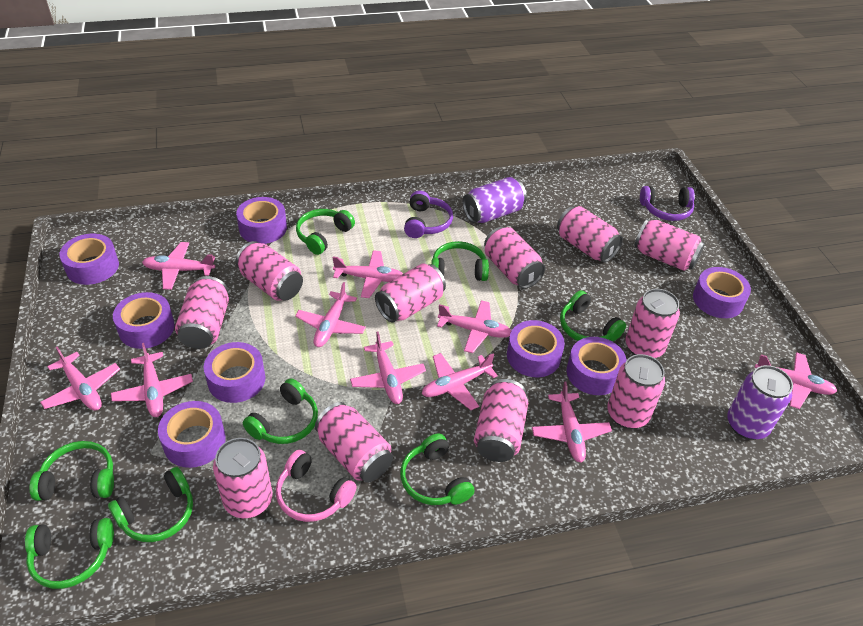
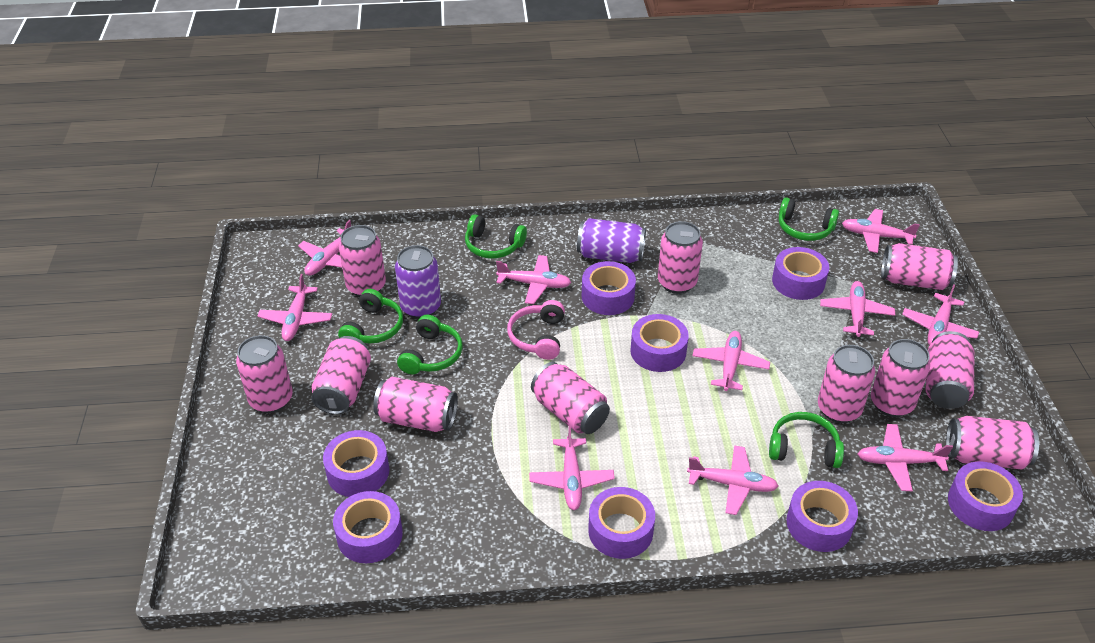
green headphones: [25,518,114,589] [30,441,114,501] [108,467,193,542] [243,378,318,444] [296,209,355,255] [400,433,475,505] [431,241,489,281] [560,290,626,341] = 8 -> [338,289,403,343] [397,315,463,374] [465,214,527,259] [769,412,844,468] [779,197,839,241] = 5
purple headphones: [404,191,453,238] [640,186,695,221] = 2 -> none = 0

